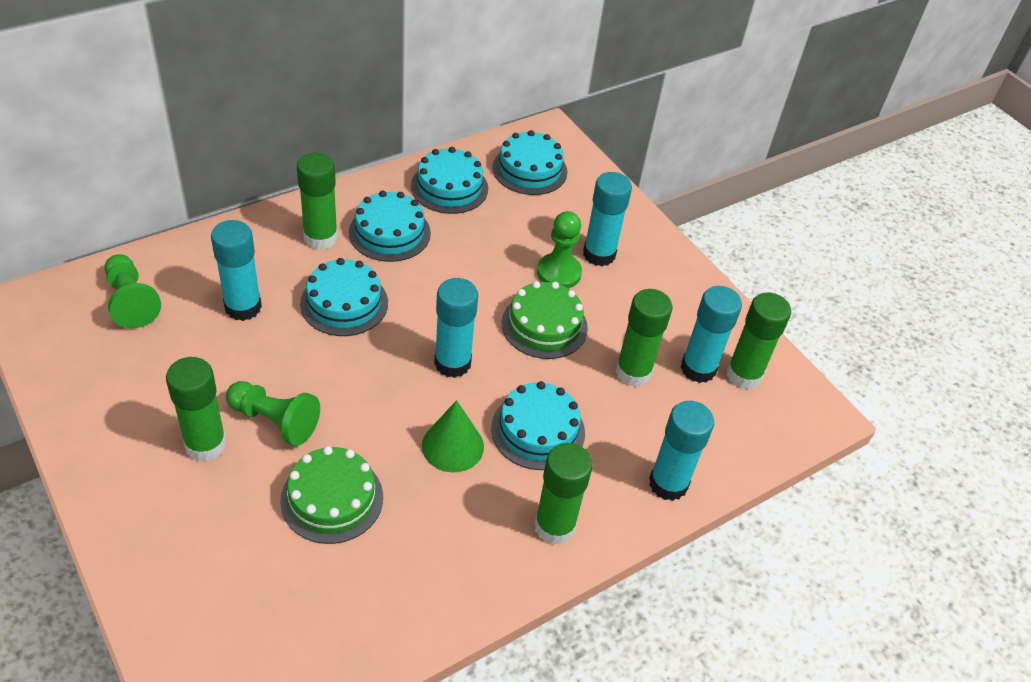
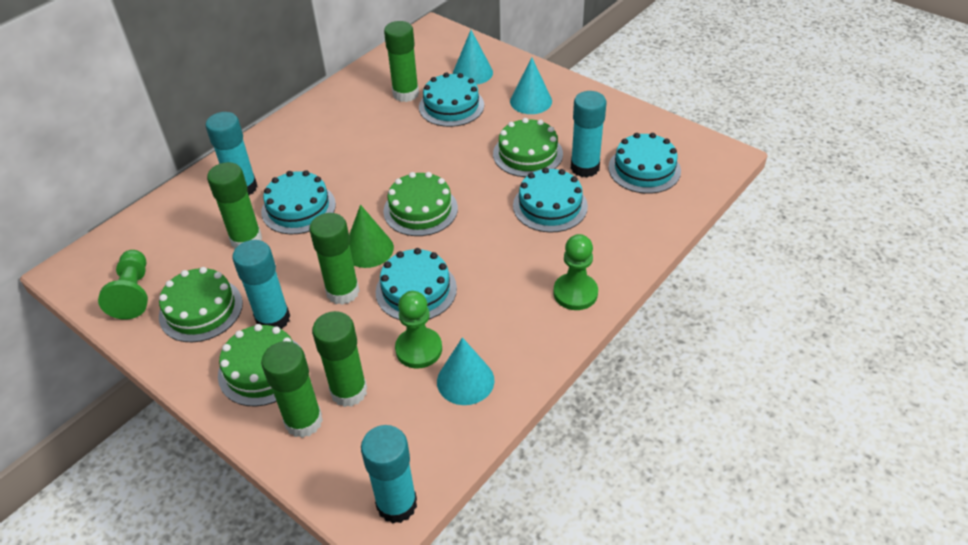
green cake: [280,446,383,544] [502,281,588,359] = 2 -> [159,267,243,342] [218,324,306,406] [383,172,458,236] [493,118,563,177] = 4
turquoise cone: none = 0 -> [437,337,495,405] [453,30,493,85] [510,57,552,114] = 3
turquoise glue stick: [211,220,262,321] [434,278,478,378] [583,172,632,266] [649,401,714,501] [680,286,742,383] = 5 -> [206,112,257,195] [232,240,290,329] [361,425,417,523] [571,91,606,177] = 4

